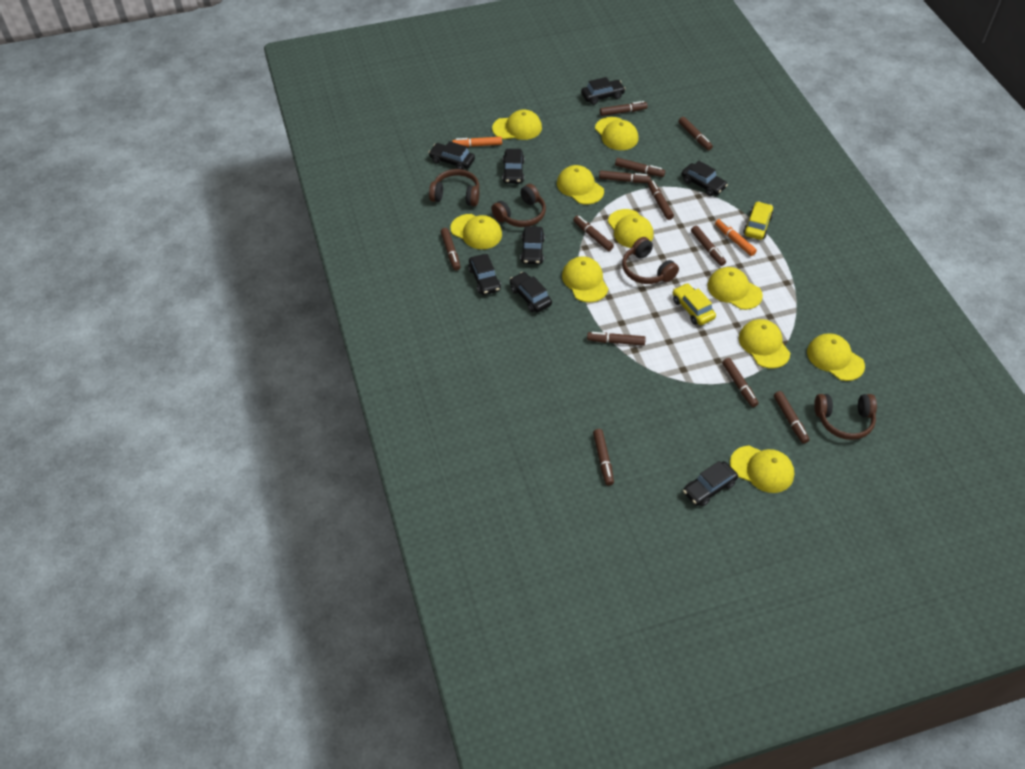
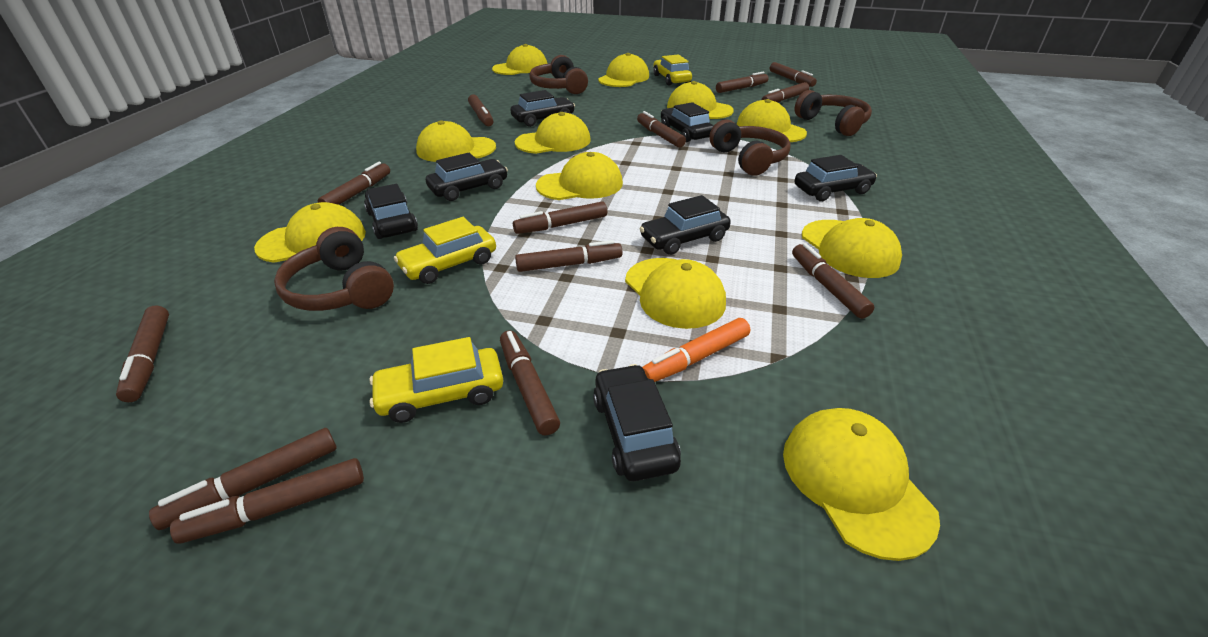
black car: [428,141,475,170] [468,254,501,295] [502,149,524,184] [510,272,552,312] [520,226,545,265] [581,77,625,105] [682,161,728,196] [683,461,738,506] = 8 -> [364,184,418,239] [426,153,508,201] [510,90,575,127] [593,364,681,481] [639,195,731,255] [661,102,714,142] [795,155,877,201] = 7
brown marker: [441,228,461,271] [573,216,614,251] [587,332,646,346] [593,429,614,486] [599,170,651,183] [600,101,648,116] [615,158,665,177] [648,180,674,220] [679,117,713,150] [691,226,726,266] [722,358,759,407] [774,391,810,444] = 12 -> [116,306,169,402] [149,428,337,530] [170,458,364,544] [318,162,390,205] [468,94,493,126] [500,330,560,436] [513,201,607,234] [515,240,623,272] [637,111,686,148] [716,72,769,93] [762,82,809,103] [770,62,817,87] [792,243,874,319] = 13
orange marker: [452,137,502,147] [715,219,757,256] = 2 -> [642,318,750,382] = 1
yellow cap: [451,214,502,249] [492,110,542,140] [557,165,604,204] [562,256,608,303] [595,117,638,150] [608,209,654,248] [707,267,763,310] [730,446,794,493] [739,319,790,369] [807,333,865,381] = 10 -> [254,202,366,263] [416,120,496,162] [492,44,547,75] [515,112,591,154] [536,152,623,200] [598,53,649,87] [625,258,726,329] [667,81,734,119] [737,99,807,142] [783,408,940,561] [802,218,902,278] = 11
yellow car: [673,283,716,325] [743,201,773,240] = 2 -> [369,337,503,423] [394,217,496,284] [653,55,692,85] = 3

